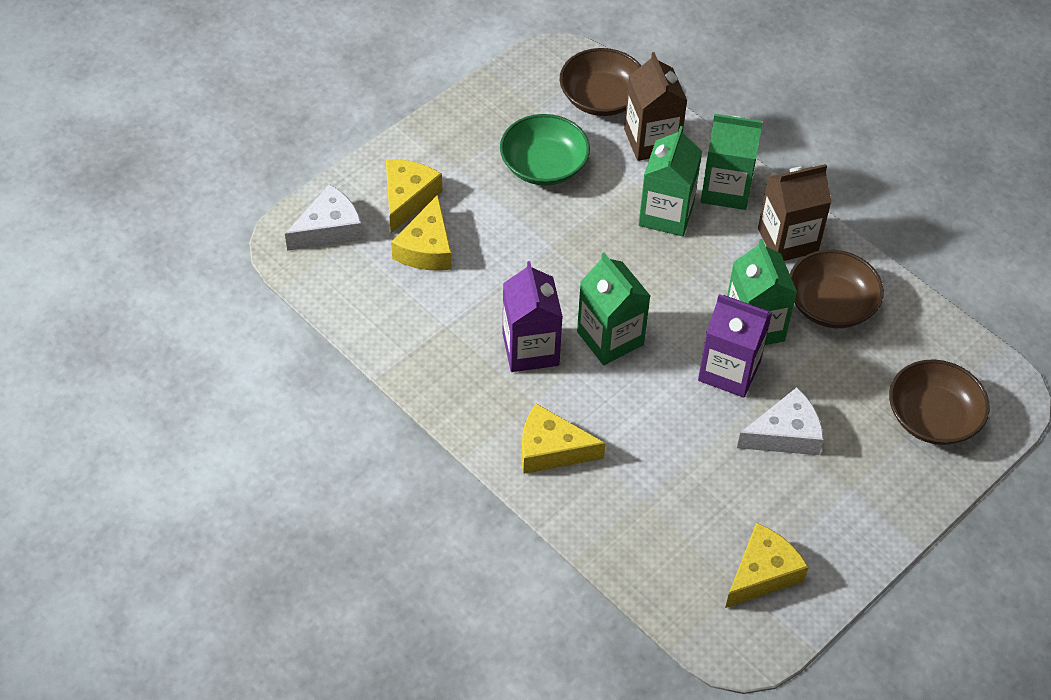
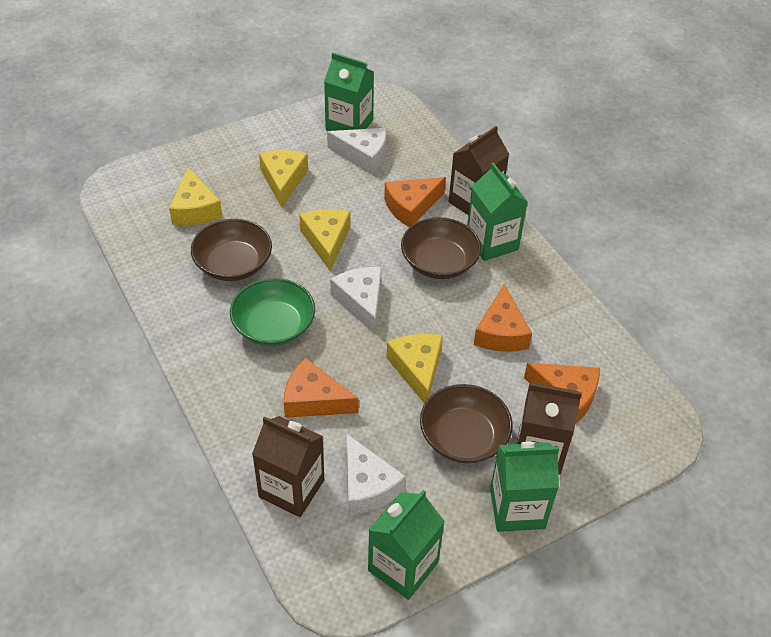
brown carton: [624,52,687,161] [758,164,832,261] = 2 -> [252,416,324,517] [449,126,509,215] [517,382,582,475] = 3
orange cheese: none = 0 -> [284,358,359,418] [384,177,446,227] [474,284,532,352] [524,363,600,423] = 4
purple carton: [503,261,563,372] [698,294,772,398] = 2 -> none = 0
white cheese: [285,184,363,251] [737,387,824,455] = 2 -> [327,128,386,174] [330,267,382,333] [346,433,406,515] = 3

